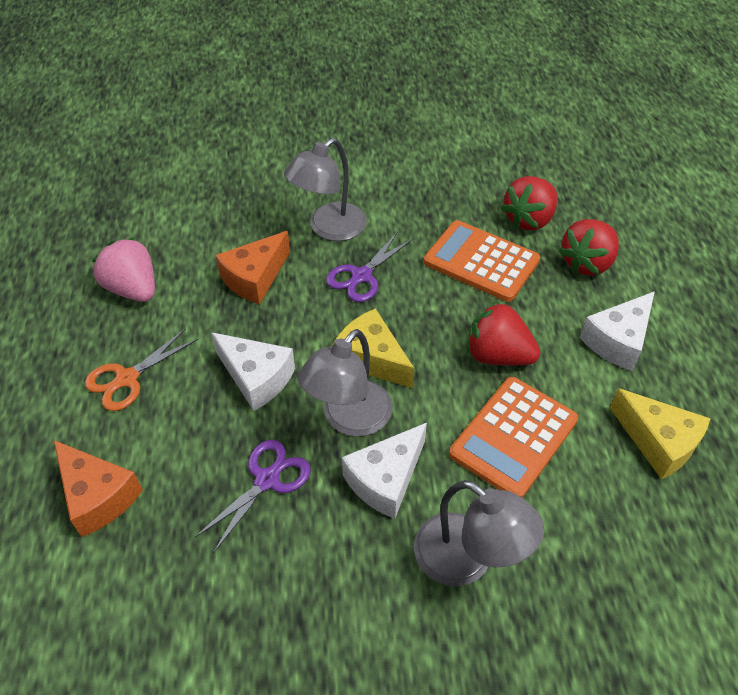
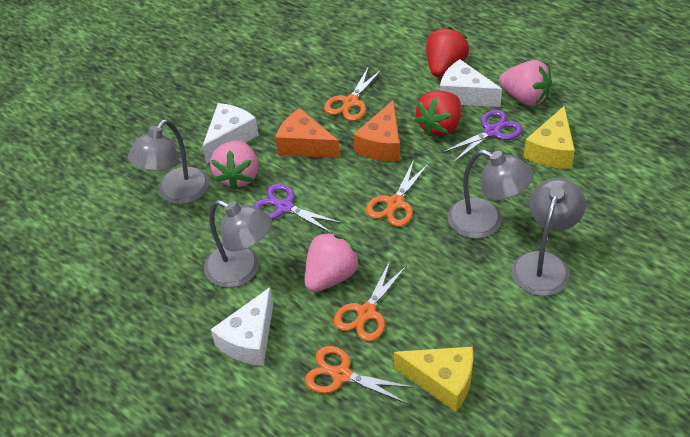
grey lamp: [284,138,367,241] [298,329,393,437] [414,480,544,586] = 3 -> [128,119,209,204] [204,200,272,288] [448,150,533,239] [512,178,586,296] = 4
orange calculator: [424,220,540,302] [449,377,578,498] = 2 -> none = 0
orange scissors: [85,328,198,411] = 1 -> [305,346,414,404] [324,66,383,121] [334,261,406,341] [366,160,429,227] = 4
pink strawberry: [92,238,155,302] = 1 -> [210,140,259,190] [305,232,360,292] [499,60,552,106] = 3
red strawberry: [467,302,540,366] [501,176,557,230] [559,219,619,275] = 3 -> [415,90,461,137] [426,27,469,77] = 2

